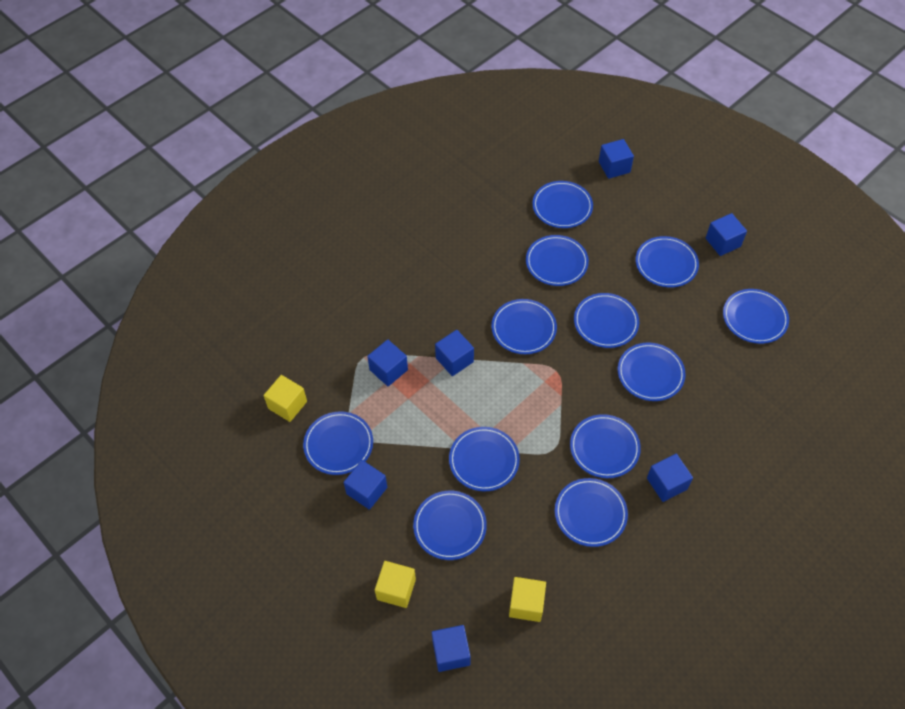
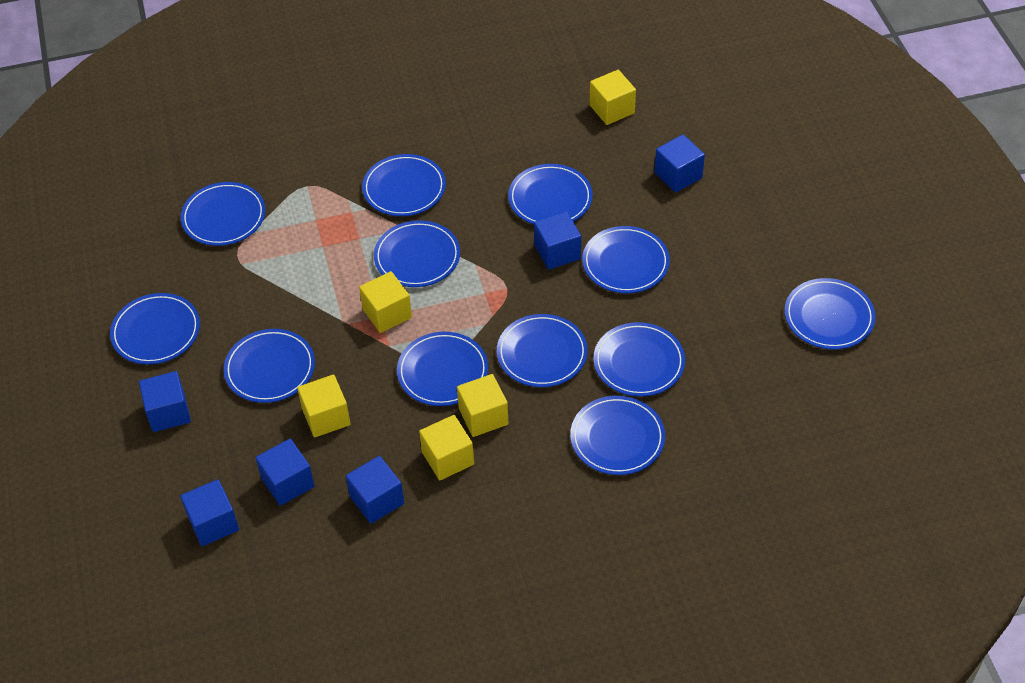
blue cube: [343,460,387,510] [367,339,408,386] [432,625,471,672] [435,330,474,376] [599,139,634,179] [647,454,693,502] [706,213,747,256] = 7 -> [139,371,191,432] [180,479,239,546] [256,439,315,506] [346,456,404,524] [534,211,581,270] [655,134,705,193] = 6
yellow cube: [263,375,307,422] [375,561,416,608] [509,577,546,622] = 3 -> [297,375,350,437] [359,271,412,333] [419,415,474,480] [457,374,509,437] [590,70,636,125] = 5

